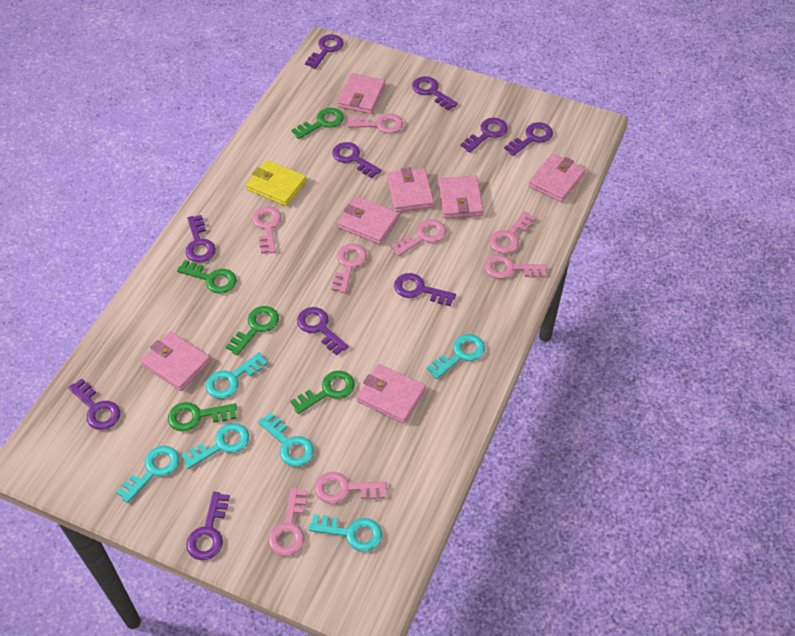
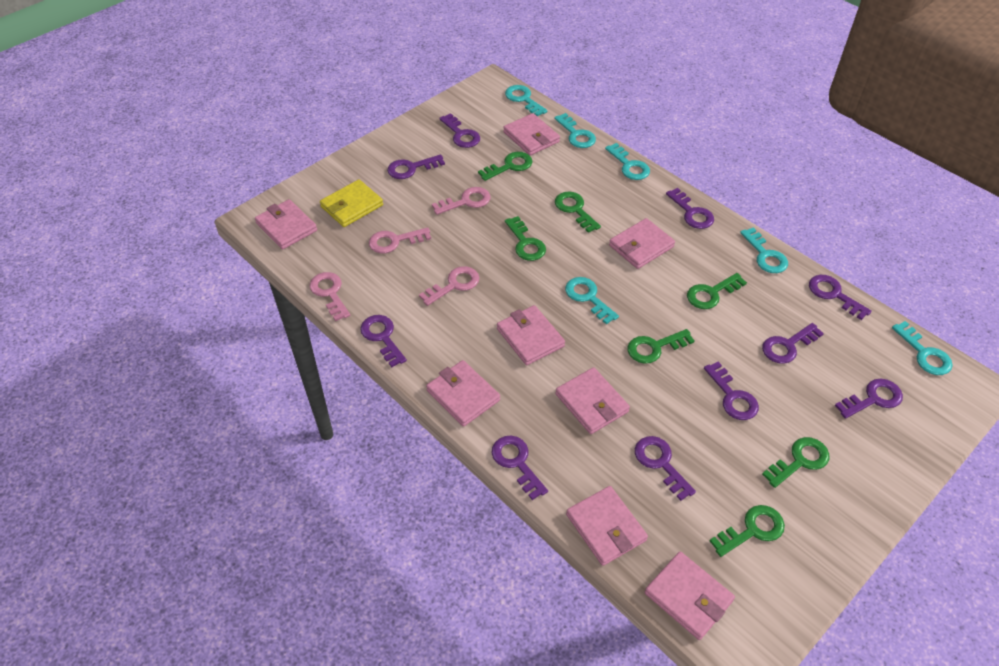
green key: [168,402,237,432] [177,260,237,293] [226,306,279,356] [290,371,355,414] [292,108,344,139] = 5 -> [478,152,532,181] [505,216,546,261] [555,192,601,233] [628,329,695,364] [687,273,747,309] [710,505,785,557] [762,437,829,488] = 7
pink key: [252,206,282,254] [268,488,307,556] [315,472,387,504] [331,244,367,293] [347,114,403,134] [390,219,446,256] [484,255,547,279] [489,211,536,254] = 8 -> [310,272,350,321] [369,227,431,253] [419,266,479,306] [432,187,491,215] = 4
pink wallet: [140,332,211,391] [337,73,385,114] [338,196,399,245] [356,364,426,424] [387,167,434,212] [438,176,484,218] [528,154,585,202] = 7 -> [255,199,317,249] [426,360,500,427] [497,305,565,365] [503,113,560,156] [555,367,630,434] [566,486,648,566] [609,218,675,269] [645,552,735,640] = 8

